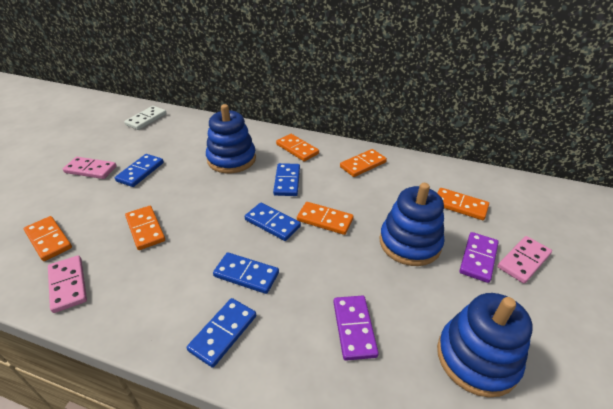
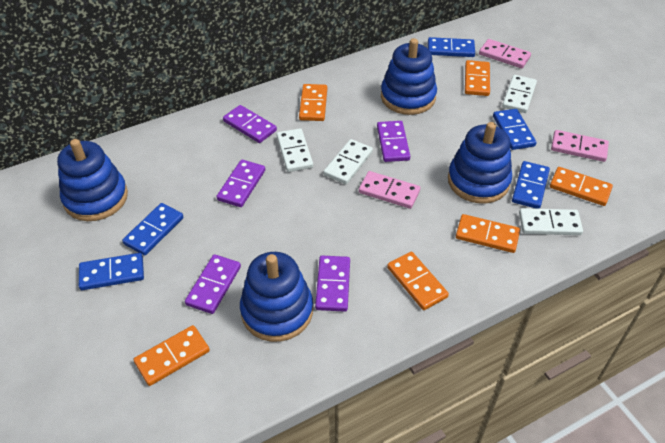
blue stacking toy: [206,104,256,173] [379,183,444,266] [437,293,533,397] = 3 -> [57,139,128,221] [240,252,313,342] [381,38,437,115] [448,122,512,204] = 4
purple domino: [333,296,379,361] [459,232,499,283] = 2 -> [185,254,241,314] [216,160,265,207] [223,105,277,143] [315,256,350,312] [377,121,410,162] = 5
white domino: [124,106,167,130] = 1 -> [276,128,313,172] [324,139,373,184] [502,75,537,113] [519,208,583,235] = 4

